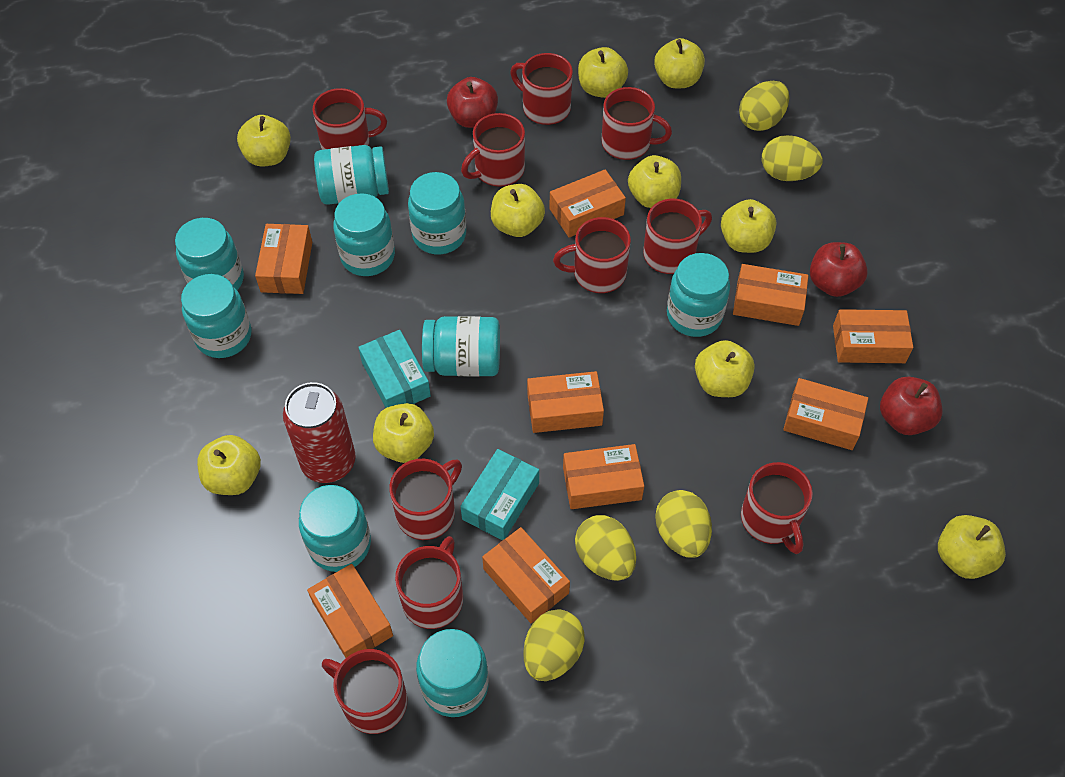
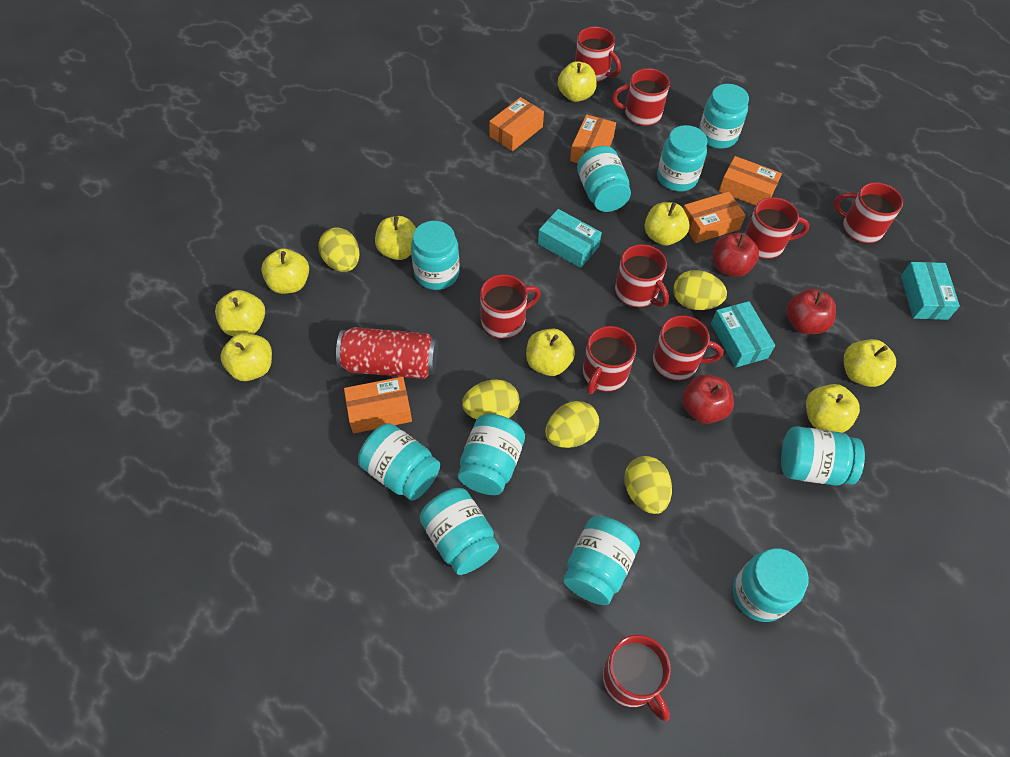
orange box: [255,224,312,294] [307,564,393,658] [482,527,570,623] [527,371,604,433] [549,170,626,238] [563,444,644,509] [733,264,808,326] [783,378,868,450] [833,309,913,363] = 9 -> [344,377,412,434] [489,97,544,151] [570,115,616,163] [683,192,746,243] [719,156,782,206] = 5
red mug: [312,88,387,150] [322,649,407,734] [389,459,462,540] [395,536,463,629] [461,113,525,187] [510,53,573,125] [553,217,631,293] [601,87,672,160] [643,199,712,274] [741,462,813,554] = 10 -> [480,274,541,339] [575,27,621,82] [583,326,636,394] [602,635,671,721] [612,68,670,126] [615,244,669,308] [653,315,723,381] [745,197,809,259] [834,182,903,243] = 9
turquoise box: [358,330,431,408] [460,449,539,540] = 2 -> [538,209,602,268] [711,301,775,368] [901,262,960,320] = 3
turquoise jar: [175,218,244,290] [181,274,252,358] [299,485,371,572] [314,145,389,205] [333,193,395,276] [408,172,466,254] [416,629,488,717] [422,316,500,377] [667,253,730,337] = 9 -> [358,423,440,501] [411,221,459,290] [420,488,499,575] [458,414,525,495] [563,516,640,605] [577,146,631,212] [657,125,707,192] [699,84,749,149] [733,548,809,622] [781,426,865,486] = 10
yellow apple: [197,435,261,495] [237,115,291,166] [373,403,434,463] [491,184,545,237] [578,47,628,98] [628,155,681,208] [654,38,705,88] [695,340,755,397] [721,199,776,253] [938,515,1006,579] = 10 -> [215,290,265,336] [220,333,272,381] [261,249,309,294] [375,216,416,260] [526,329,575,376] [558,61,597,102] [644,202,690,246] [806,384,860,433] [844,339,896,387] = 9

